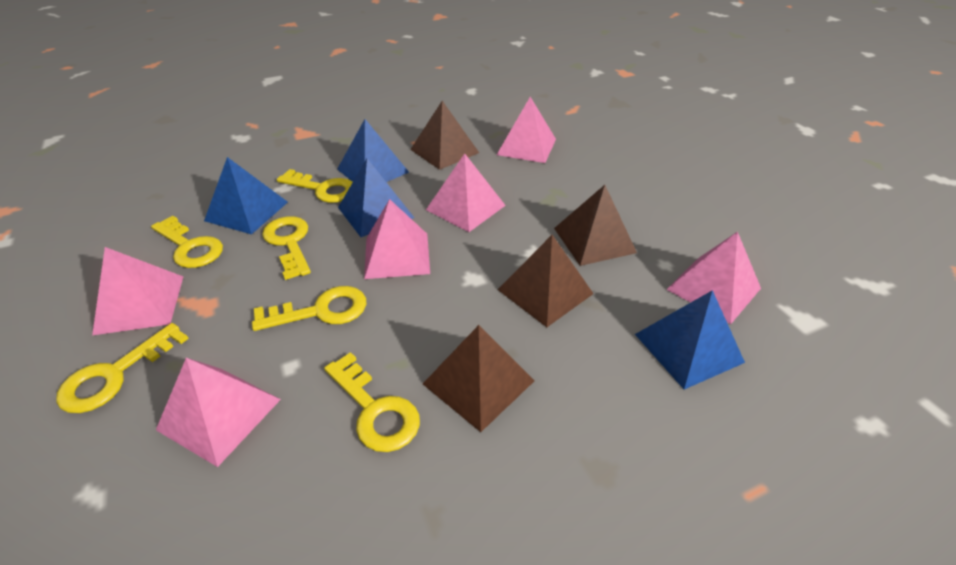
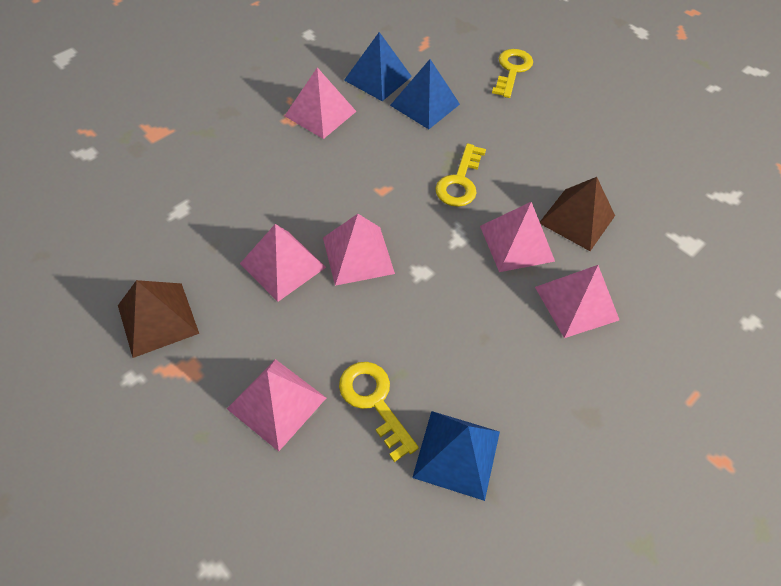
blue pyramid: [204,157,288,234] [337,119,409,182] [338,159,414,237] [635,290,745,389] = 4 -> [344,32,412,101] [390,59,460,129] [412,411,500,501] = 3
brown pyramid: [410,101,479,170] [423,325,535,432] [498,235,594,327] [554,185,637,266] = 4 -> [118,280,199,358] [540,177,615,251] = 2
yellow key: [56,323,189,413] [151,216,223,268] [252,286,366,331] [262,216,311,280] [277,169,353,203] [324,352,420,452] = 6 -> [339,362,419,462] [435,143,486,207] [492,49,533,98] = 3

